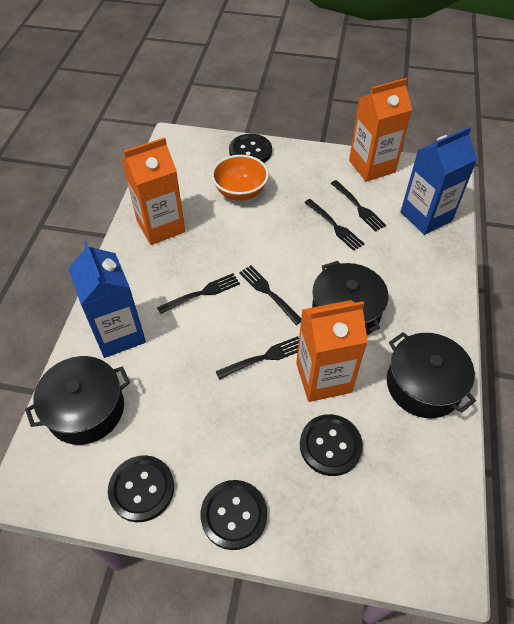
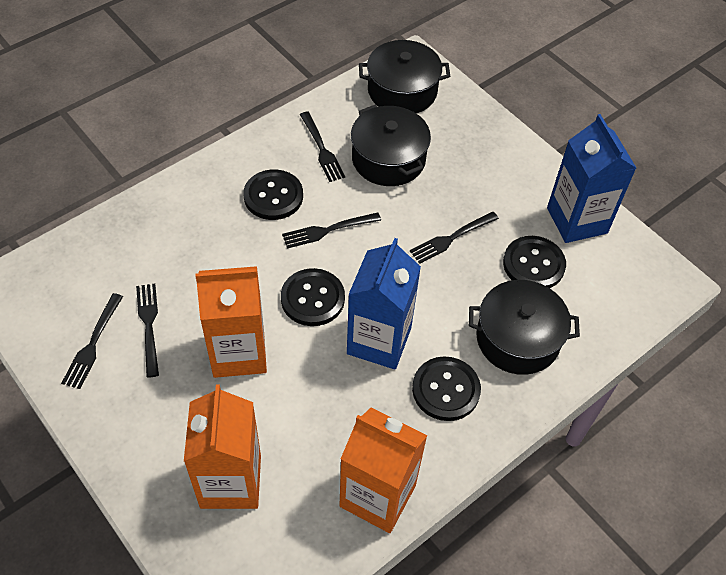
orange bowl: [211,155,269,201] = 1 -> none = 0

